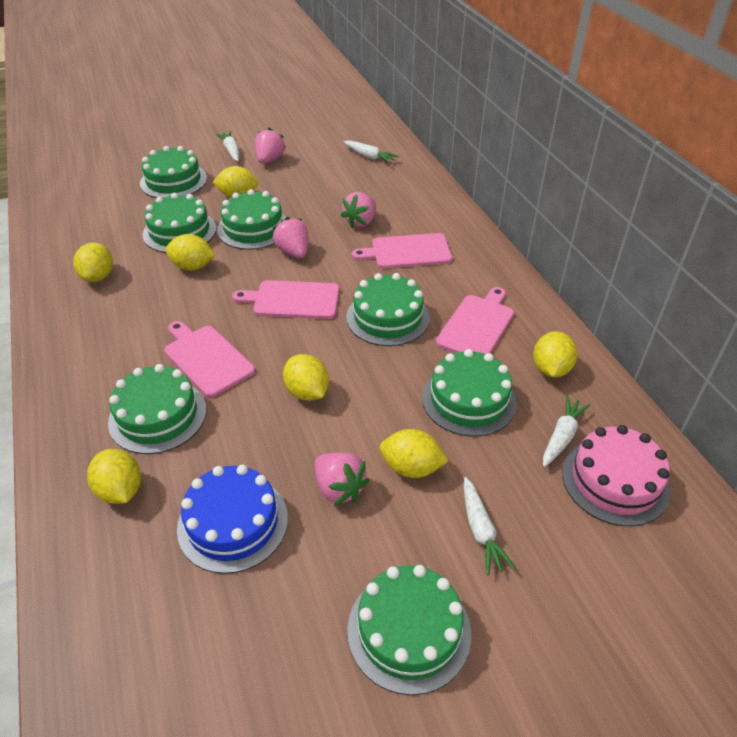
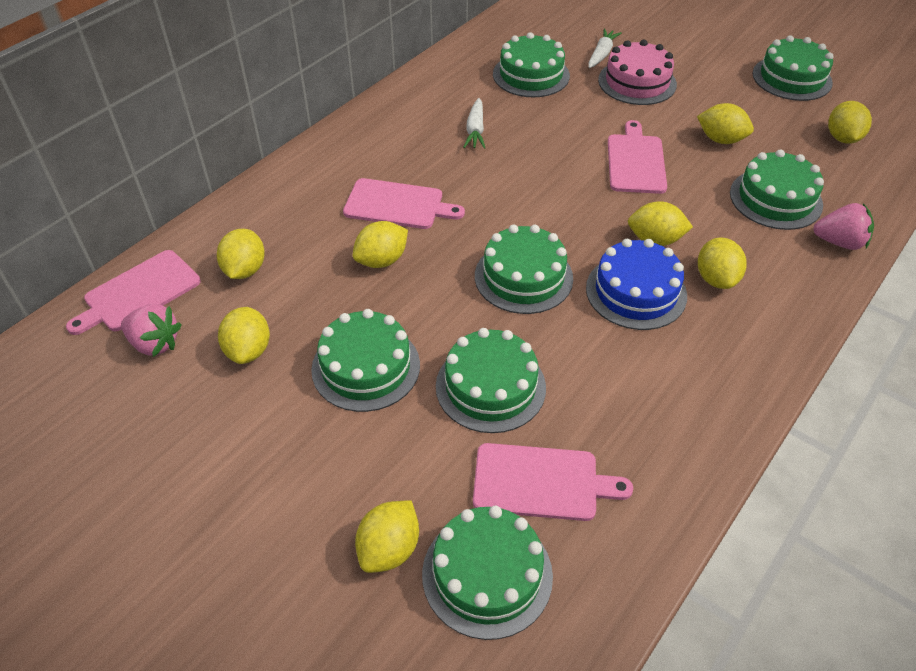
pink strawberry: [255,128,286,164] [272,217,308,258] [315,452,370,506] [341,192,376,228] = 4 -> [121,304,181,357] [813,203,874,250] = 2
white carrot: [216,131,239,162] [344,140,399,163] [464,477,515,575] [543,395,590,467] = 4 -> [464,98,485,149] [588,29,622,68] = 2
yellow lemon: [73,242,113,282] [87,449,141,504] [165,234,215,270] [213,166,258,198] [283,354,329,401] [380,429,448,478] [533,331,577,377] = 7 -> [217,229,265,279] [218,307,270,364] [353,221,408,268] [355,500,419,573] [628,201,693,246] [697,103,754,144] [698,238,747,289] [828,101,872,144] = 8

